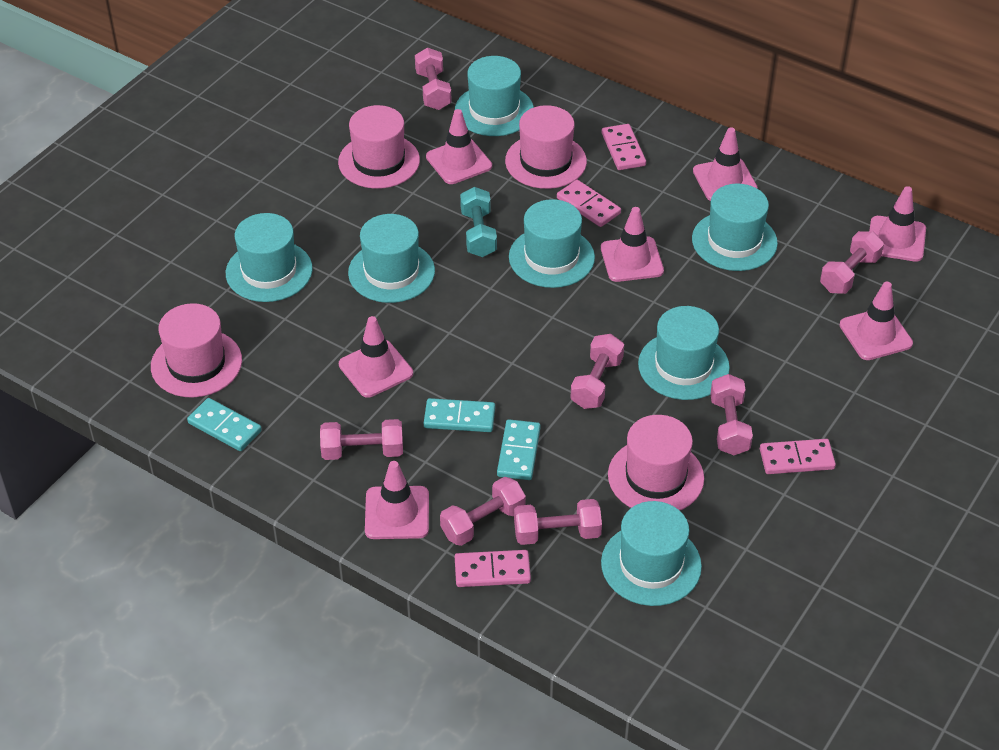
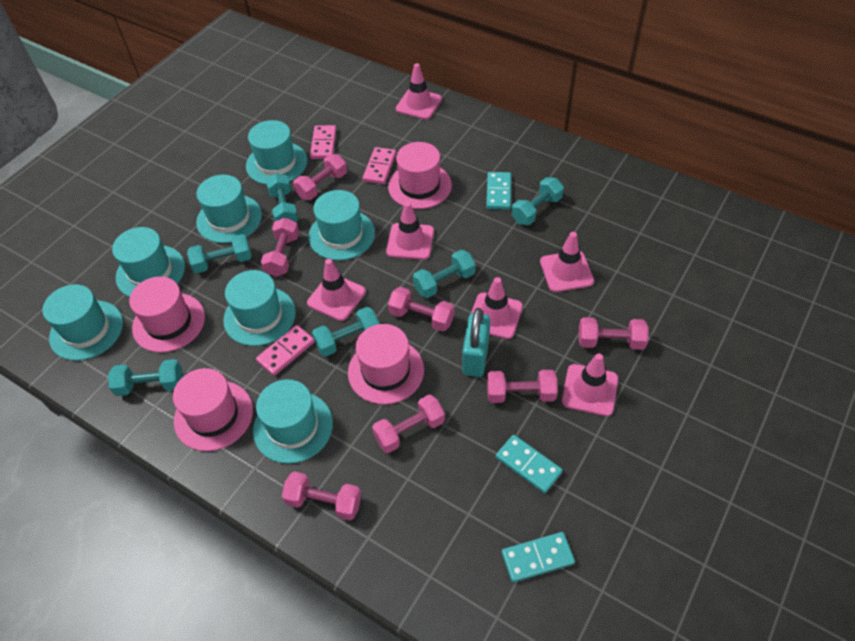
pink domino: [455,550,531,587] [557,180,621,227] [602,124,646,170] [760,439,836,474] = 4 -> [256,325,315,376] [310,125,336,159] [363,147,396,184] = 3
pink traffic cone: [339,316,413,398] [365,461,429,539] [426,109,492,184] [601,207,664,282] [693,128,758,201] [839,282,913,360] [869,186,926,262] = 7 -> [307,259,366,321] [386,202,434,260] [396,63,442,119] [471,277,523,339] [540,232,594,292] [562,353,618,416] = 6
turquoise dumbbell: [460,187,497,257] = 1 -> [108,359,183,396] [187,234,252,273] [266,173,299,222] [312,307,379,357] [413,250,476,298] [512,177,564,225] = 6
turquoise padlock: none = 0 -> [462,308,490,377] = 1

